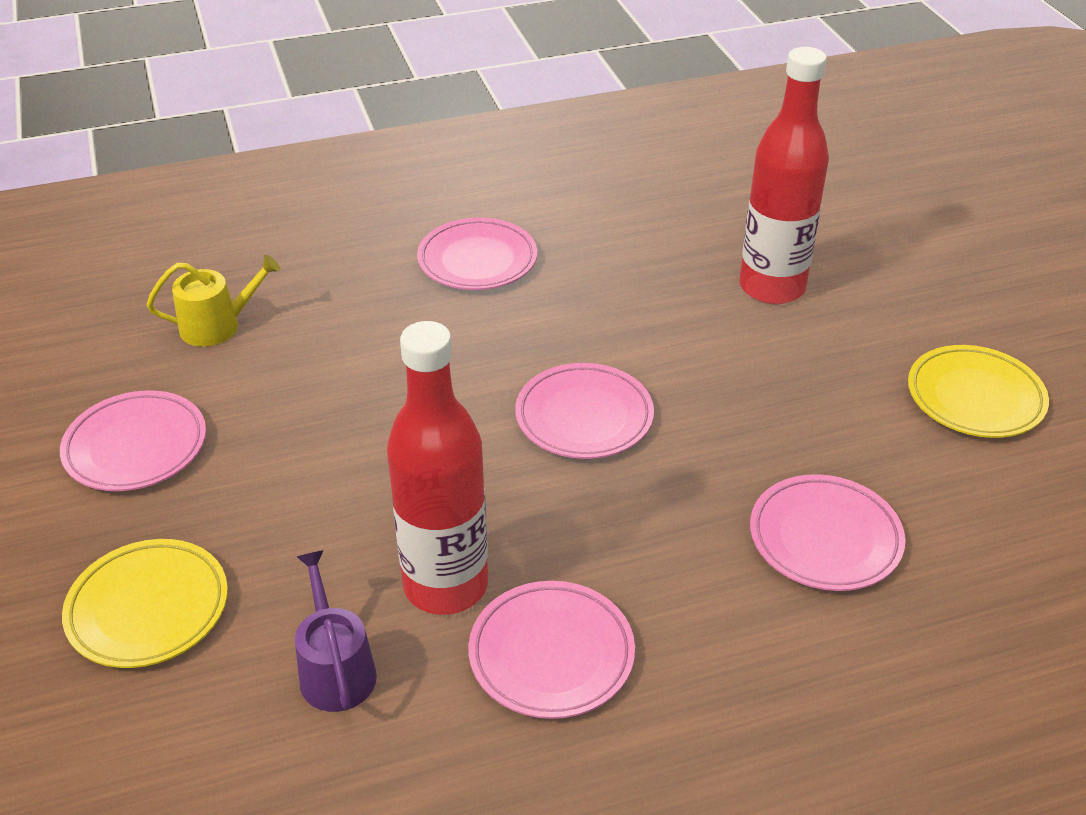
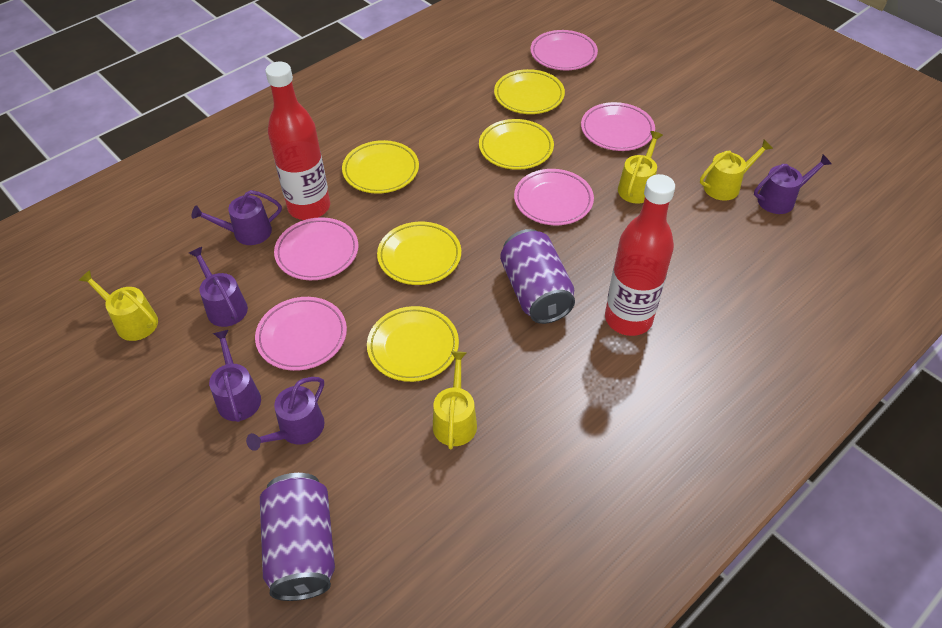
purple can: none = 0 -> [260,473,335,601] [500,229,575,324] = 2
purple watering can: [295,550,377,712] = 1 -> [189,247,248,327] [192,190,282,245] [209,330,261,422] [246,377,324,451] [754,155,831,214] = 5
yellow plate: [62,539,228,668] [908,345,1049,438] = 2 -> [342,140,419,194] [367,306,459,382] [377,222,461,285] [479,119,554,170] [494,69,565,114] = 5
yellow watering can: [146,255,281,347] = 1 -> [78,270,158,341] [433,351,477,449] [618,131,663,204] [700,140,773,201] = 4

